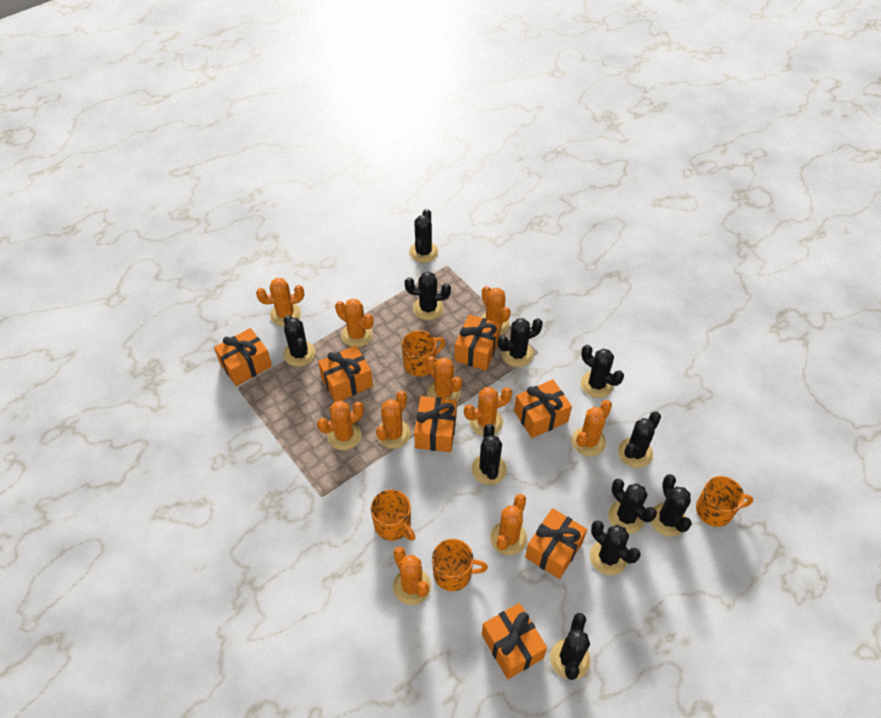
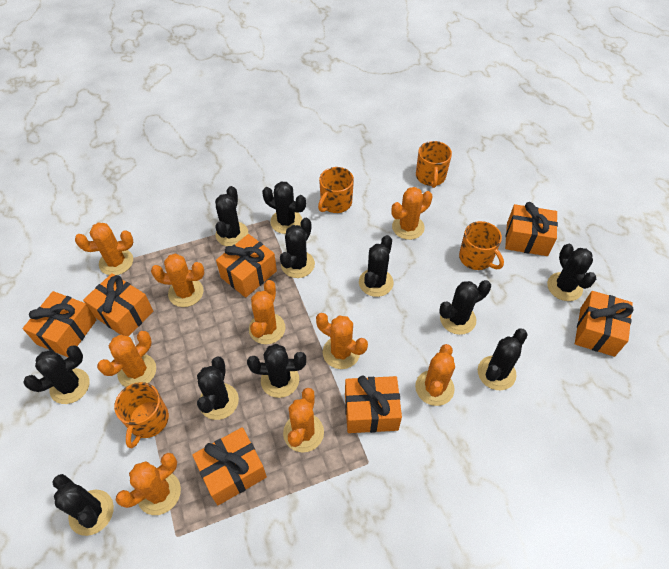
orange cactus: [256,278,304,326] [317,401,364,450] [335,298,373,347] [376,390,411,449] [393,547,431,605] [426,356,462,401] [464,387,512,436] [480,286,511,335] [490,494,527,555] [572,400,612,456] = 10 -> [75,222,133,275] [97,331,156,387] [116,453,181,515] [151,254,204,307] [249,280,285,344] [283,388,324,453] [316,313,368,369] [392,187,432,240] [415,344,455,406] = 9

